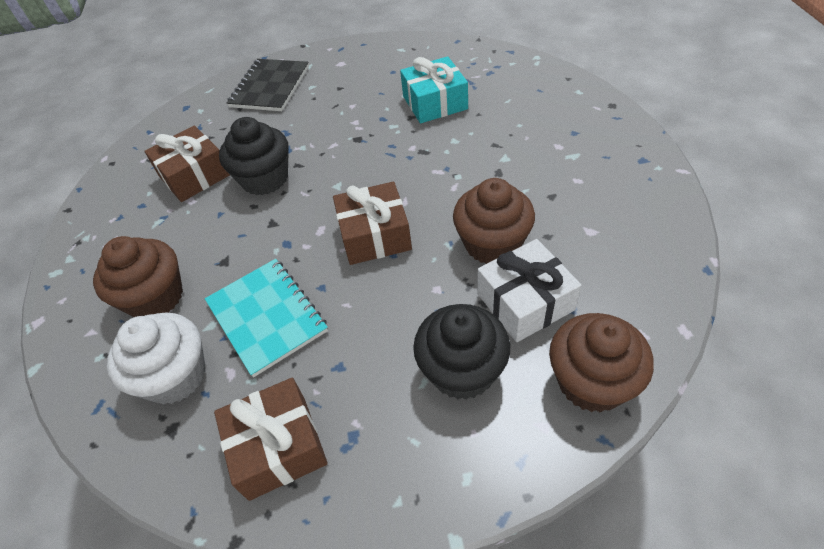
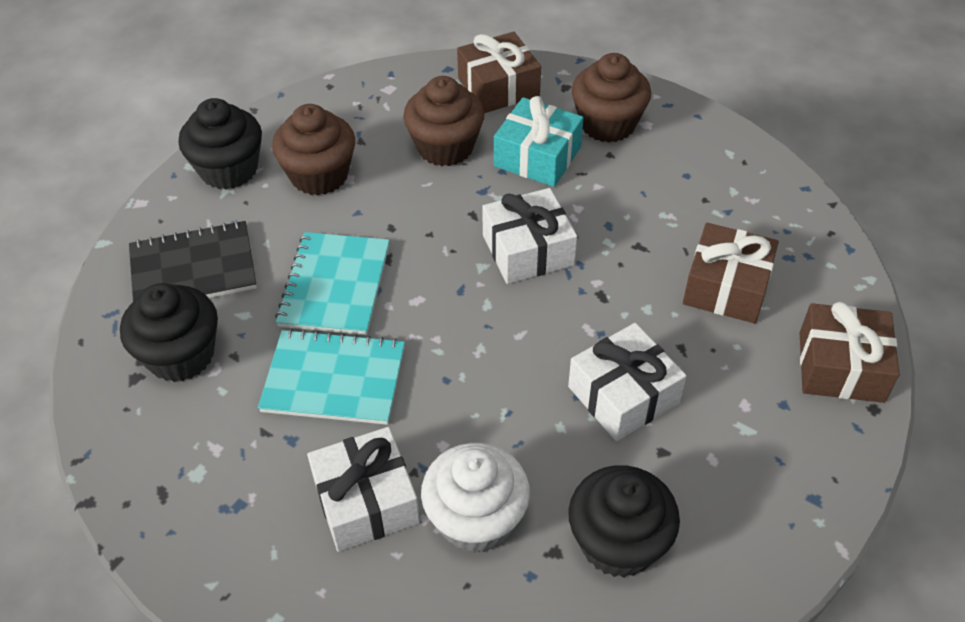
black cupcake: [219,117,289,195] [413,304,510,400] = 2 -> [120,283,218,382] [179,98,262,189] [568,465,680,577] = 3
turquoise notebook: [205,259,328,378] = 1 -> [258,329,405,425] [275,232,390,335] = 2
white gift: [477,239,582,342] = 1 -> [307,427,420,552] [482,188,577,284] [568,323,686,441] = 3

